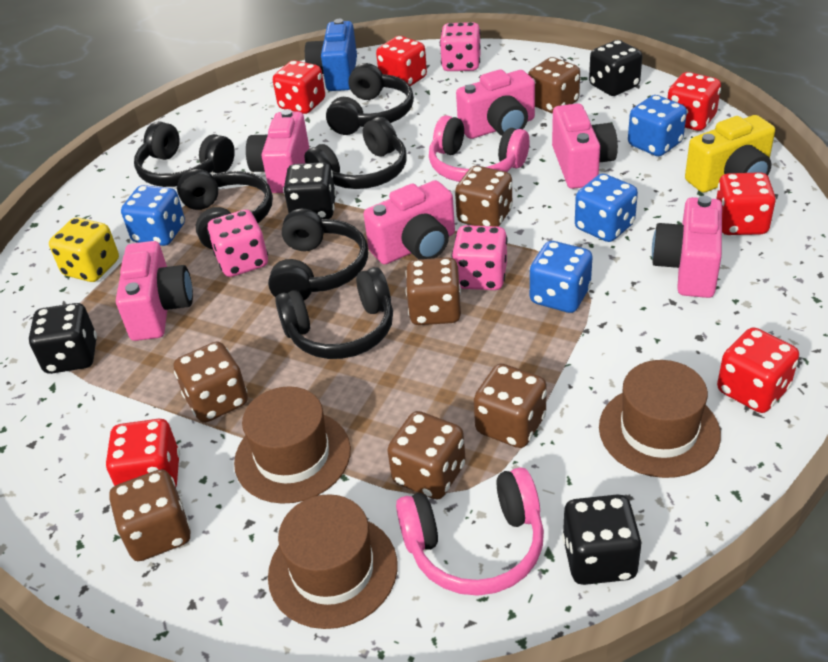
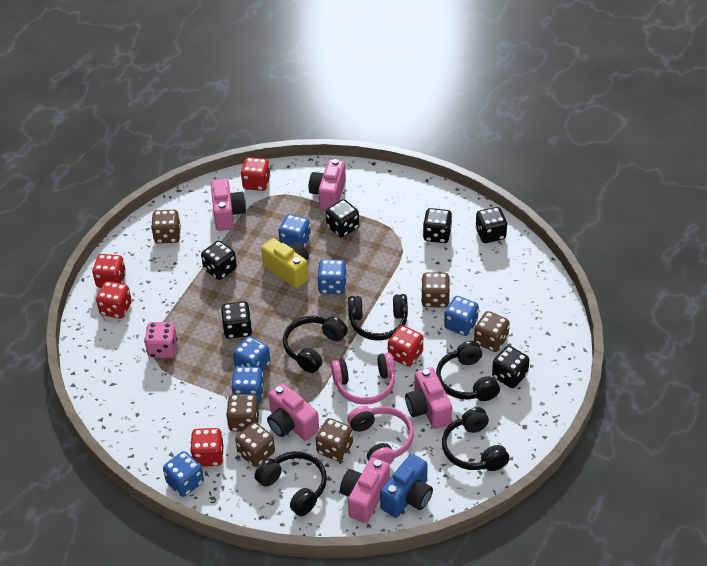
black dice: [29,303,97,374] [283,162,336,219] [562,494,642,585] [589,40,642,96] = 4 -> [201,241,237,280] [221,301,252,339] [326,199,359,238] [423,208,452,243] [475,207,507,243] [492,346,530,388] = 6
black headphones: [134,121,235,187] [177,169,273,249] [268,209,368,300] [275,267,393,359] [305,117,407,189] [326,63,414,135] = 6 -> [255,451,327,516] [283,316,348,373] [348,294,408,341] [436,341,500,401] [442,407,509,471] = 5
blue dice: [121,185,185,246] [529,241,593,313] [575,174,638,242] [628,95,687,156] = 4 -> [163,451,204,497] [231,366,264,403] [233,336,270,372] [278,214,311,247] [317,259,346,294] [444,296,479,336] = 6
brown dice: [109,469,191,561] [174,341,248,423] [387,411,465,500] [406,257,461,325] [455,166,513,227] [474,364,547,448] [528,57,580,114] = 7 -> [151,210,181,244] [226,394,260,432] [235,422,275,467] [315,418,353,462] [421,272,450,308] [474,311,510,352] = 6
brown hat: [234,386,351,504] [268,494,398,629] [599,360,721,478] = 3 -> none = 0
pink camera: [116,241,193,341] [246,109,310,193] [364,180,455,265] [456,69,535,139] [552,103,618,189] [652,196,722,298] = 6 -> [211,178,246,231] [267,383,319,441] [309,159,346,210] [340,457,390,523] [405,367,452,429] = 5
pink dice: [207,210,268,277] [440,22,481,71] [452,225,507,290] = 3 -> [144,322,178,358] = 1
red dice: [106,419,180,487] [273,60,325,114] [376,36,427,86] [667,72,721,131] [716,172,776,235] [717,327,799,413] = 6 -> [92,254,126,288] [96,281,132,319] [190,428,224,467] [241,157,271,191] [388,325,423,367] = 5
yellow dice: [49,217,119,282] = 1 -> none = 0

